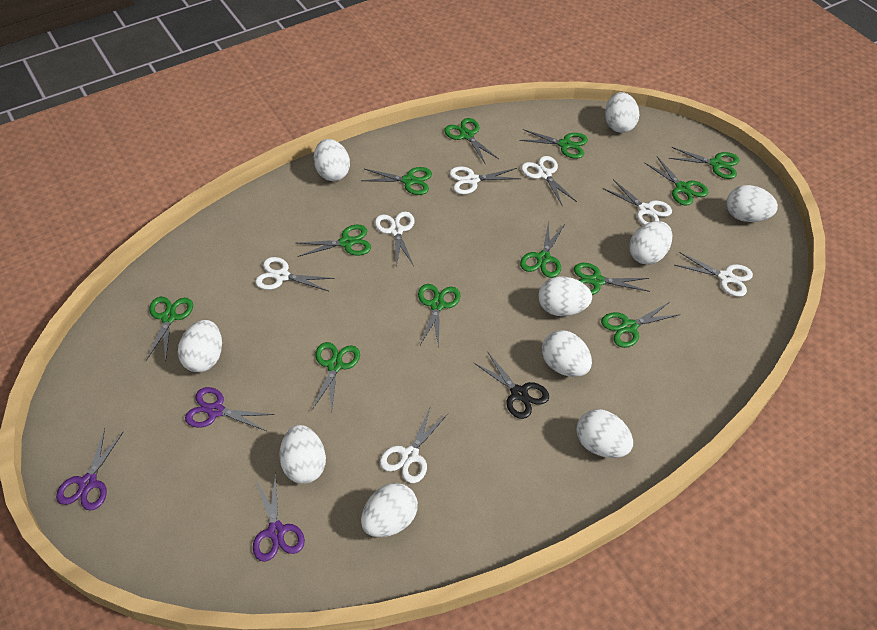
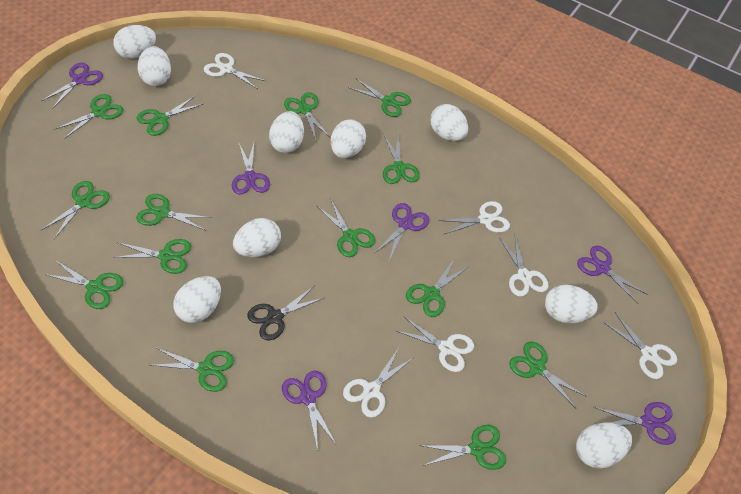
green scissors: [146,297,193,362] [297,225,371,257] [312,342,360,414] [361,167,432,195] [418,284,461,347] [444,118,499,163] [519,129,588,159] [520,220,565,278] [574,263,650,295] [601,302,680,348] [645,157,708,206] [669,147,739,179] = 12 -> [41,181,110,239] [45,260,123,309] [55,94,123,139] [113,239,191,274] [136,194,212,231] [137,95,203,136] [152,348,234,392] [284,92,330,140] [317,200,375,257] [348,79,411,117] [383,132,420,184] [406,258,468,317] [420,425,506,470] [509,342,587,408] = 14
purple scissors: [56,428,124,511] [185,387,274,431] [253,472,305,562] = 3 -> [41,63,103,108] [232,143,270,194] [282,371,336,451] [375,203,429,261] [577,246,648,304] [594,402,676,445] = 6
white egg: [178,320,222,372] [279,425,326,484] [314,139,350,181] [361,483,418,537] [538,276,592,316] [542,330,592,377] [576,409,633,458] [605,92,640,133] [629,221,672,265] [726,185,778,222] = 10 -> [113,25,156,59] [137,46,171,86] [173,276,221,323] [233,218,281,257] [269,111,304,153] [331,119,366,158] [430,104,468,141] [545,285,598,323] [576,423,632,468] = 9
white scissors: [255,257,335,291] [375,211,415,268] [380,408,448,483] [449,166,521,194] [521,156,577,207] [603,180,672,225] [675,252,753,297] = 7 -> [204,53,266,89] [343,349,413,418] [396,317,474,372] [438,201,510,235] [499,236,549,297] [603,312,677,379] = 6

